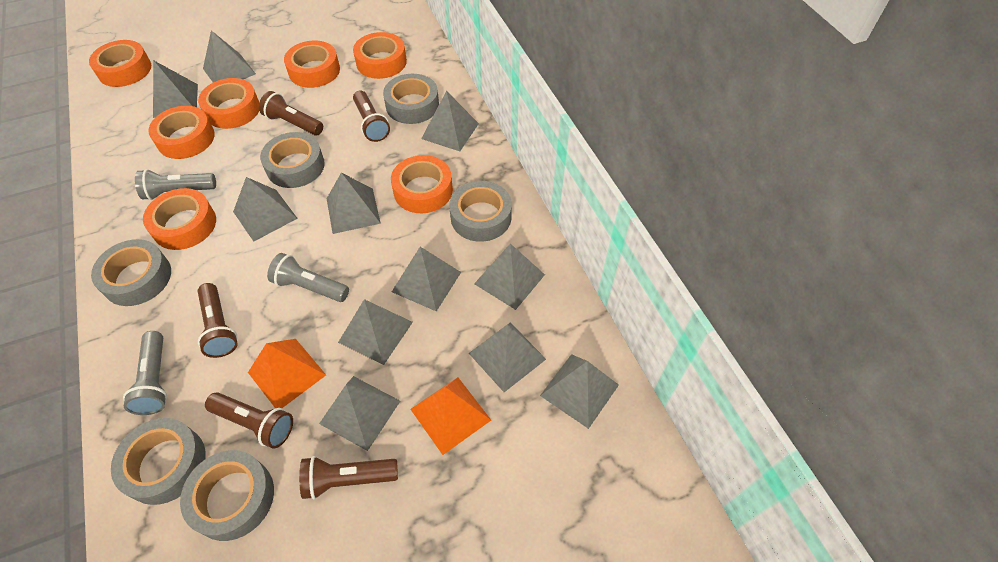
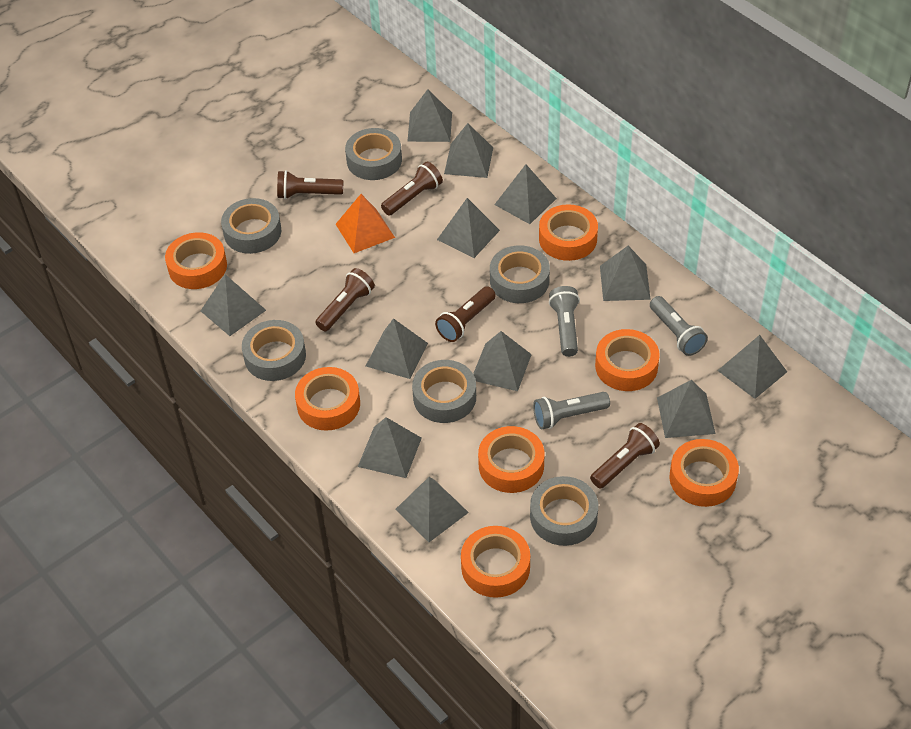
grey pyramid: [153,60,198,118] [203,30,256,82] [233,177,298,242] [319,376,400,451] [327,173,381,234] [338,299,413,365] [392,247,461,312] [421,91,479,151] [469,322,546,392] [474,244,545,310] [540,354,619,429] = 11 -> [201,274,266,336] [358,417,422,478] [366,318,428,379] [395,477,469,542] [407,89,452,142] [437,198,500,258] [444,123,493,178] [473,331,532,391] [494,164,557,224] [600,246,651,301] [657,380,715,438] [717,335,787,399] = 12
orange pyramid: [248,339,326,408] [410,377,491,455] = 2 -> [336,194,395,253] = 1

